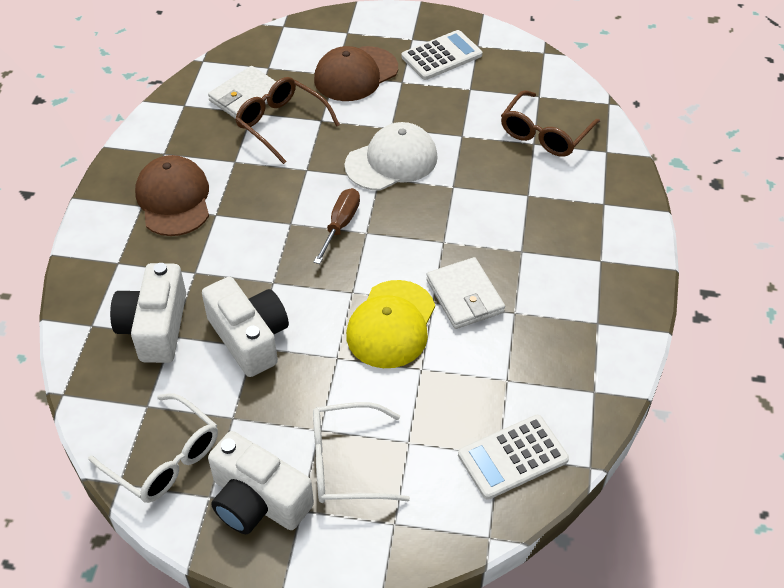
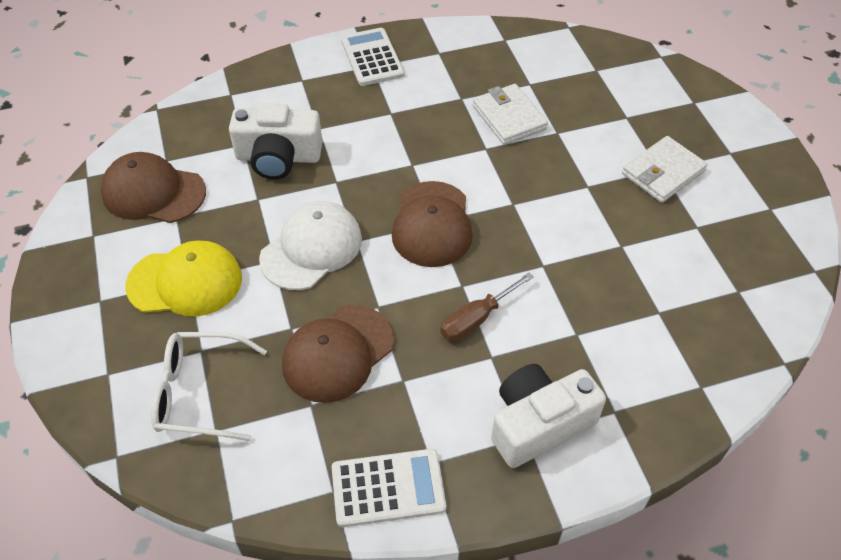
brown cap: [135,155,209,236] [314,46,398,101] = 2 -> [101,152,206,223] [282,305,394,403] [392,181,473,267] = 3
brown glasses: [235,77,340,164] [501,90,600,157] = 2 -> none = 0
white camera: [110,263,186,363] [202,277,289,377] [208,431,314,534] = 3 -> [229,103,322,179] [491,364,606,468] = 2
white glasses: [88,393,218,503] [313,402,410,503] = 2 -> [151,332,267,441] = 1

